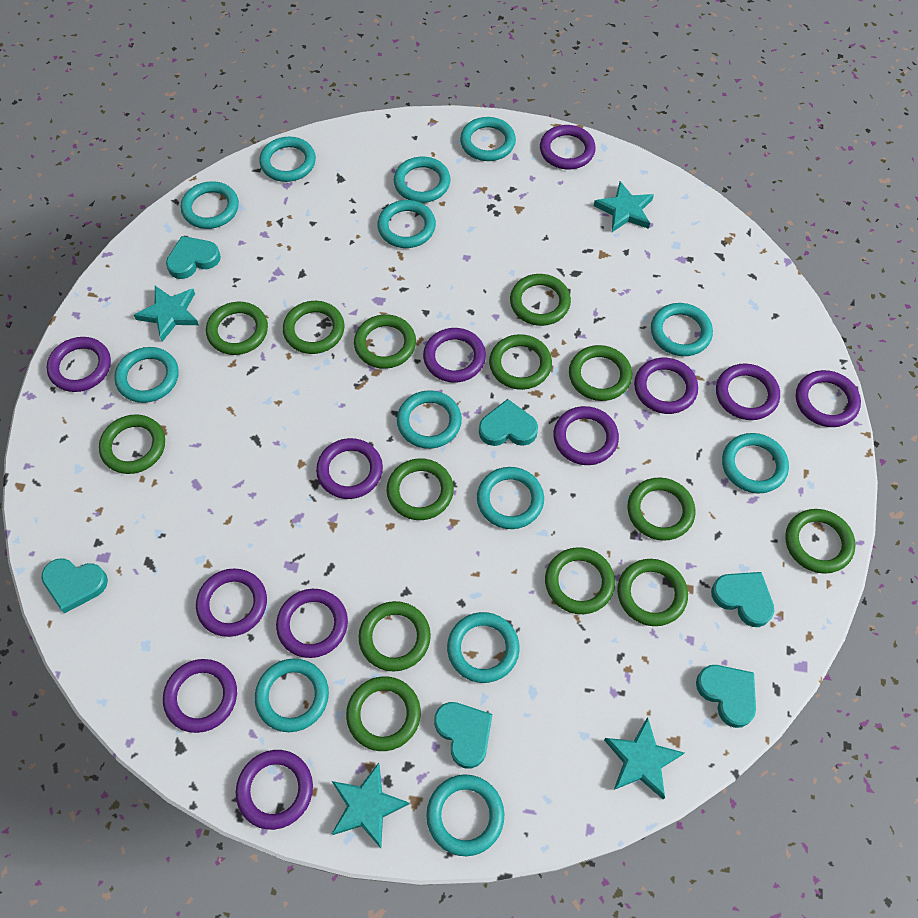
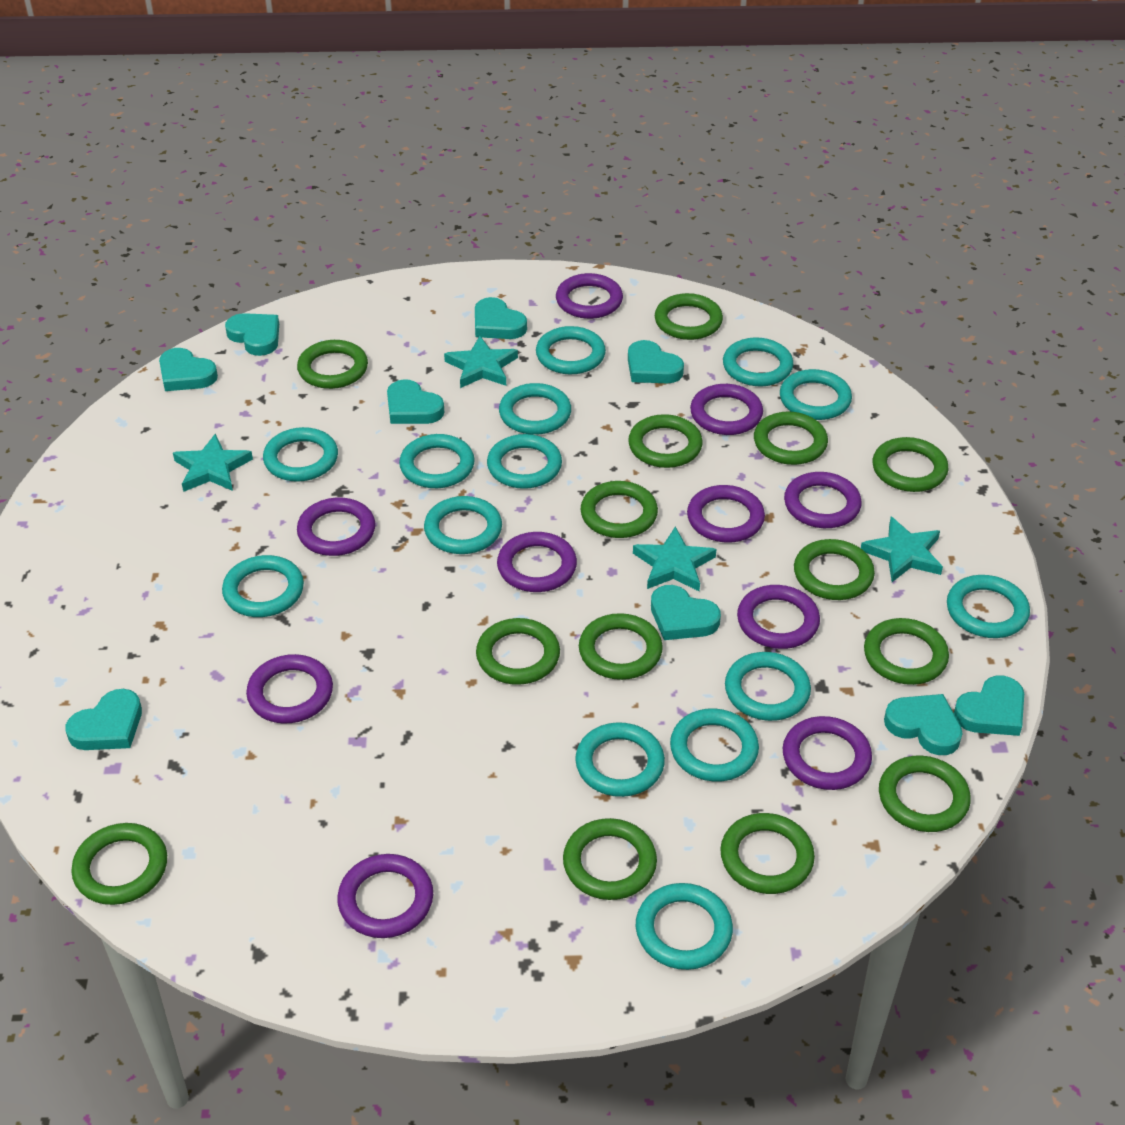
purple ring: [47,337,111,392] [163,659,237,733] [196,568,267,637] [236,750,313,830] [276,589,348,658] [316,438,383,499] [423,328,486,383] [540,125,596,169] [553,406,619,465] [634,358,698,414] [716,363,780,420] [796,370,861,427] = 12 -> [246,654,333,724] [297,497,375,556] [337,854,433,938] [497,532,577,592] [556,273,623,319] [687,485,765,543] [690,384,763,435] [737,585,820,649] [783,716,872,790] [784,472,862,528] = 10
turquoise heart: [41,558,108,613] [166,236,221,279] [434,702,492,769] [479,399,538,446] [696,665,756,728] [711,572,774,627] = 6 -> [66,689,142,750] [159,348,218,391] [225,313,279,356] [387,379,444,424] [475,297,527,339] [628,340,684,383] [651,585,721,640] [884,694,963,755] [954,676,1024,736] = 9
turquoise ring: [114,347,178,403] [181,181,239,229] [255,659,329,732] [259,137,316,182] [377,200,436,248] [394,156,451,203] [397,390,462,449] [426,774,504,856] [447,612,520,683] [460,117,516,161] [477,467,544,529] [651,303,713,356] [722,433,789,494] = 13 -> [222,555,304,617] [263,427,338,482] [399,434,475,488] [424,496,502,554] [487,434,562,489] [499,383,571,435] [536,326,606,374] [575,722,665,797] [636,883,733,970] [670,709,759,782] [723,337,793,386] [725,652,811,721] [780,369,852,420] [947,575,1030,638] = 14

